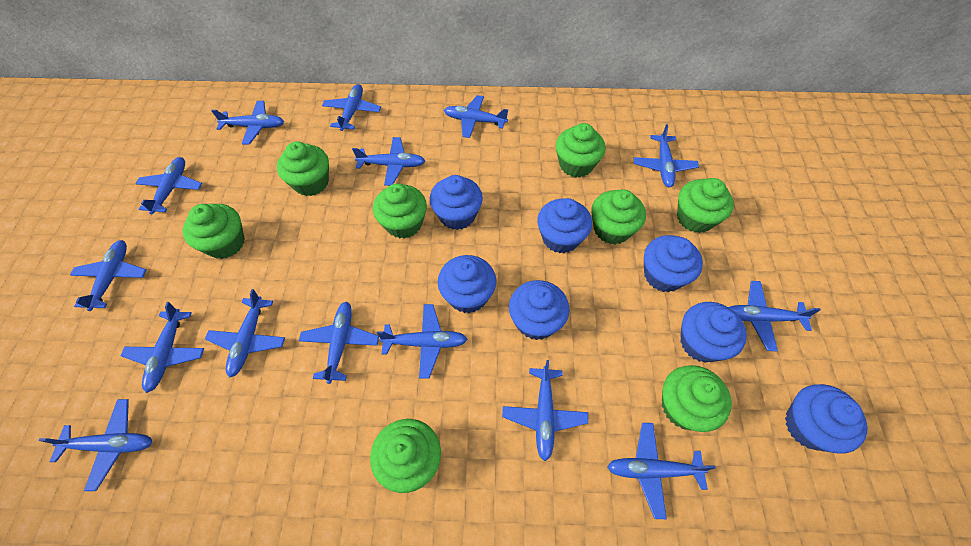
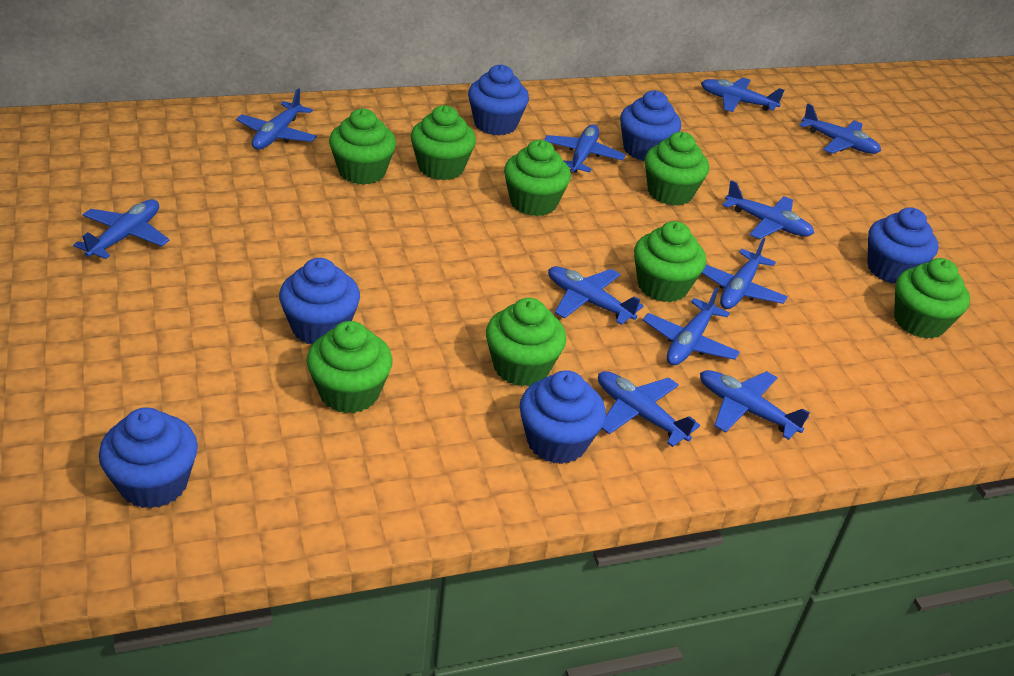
blue cupcake: [430,175,483,230] [438,255,496,313] [509,280,570,340] [537,198,592,254] [644,235,703,292] [680,302,747,363] [785,384,868,454] = 7 -> [99,407,198,509] [279,258,360,344] [468,65,529,136] [520,370,606,464] [620,91,681,161] [867,207,938,284] = 6
blue plane: [38,399,152,491] [70,240,146,311] [121,302,204,393] [135,157,202,214] [205,289,285,377] [211,101,284,144] [299,301,379,384] [322,84,381,131] [352,137,425,186] [377,304,467,379] [444,95,508,138] [502,360,589,461] [607,423,716,519] [634,124,699,188] [729,281,821,351] = 15 -> [73,199,170,259] [236,88,317,150] [544,124,625,173] [548,266,643,325] [598,371,700,447] [643,287,740,365] [700,370,810,440] [701,77,784,112] [701,238,788,309] [722,180,814,239] [799,104,881,154] = 11

